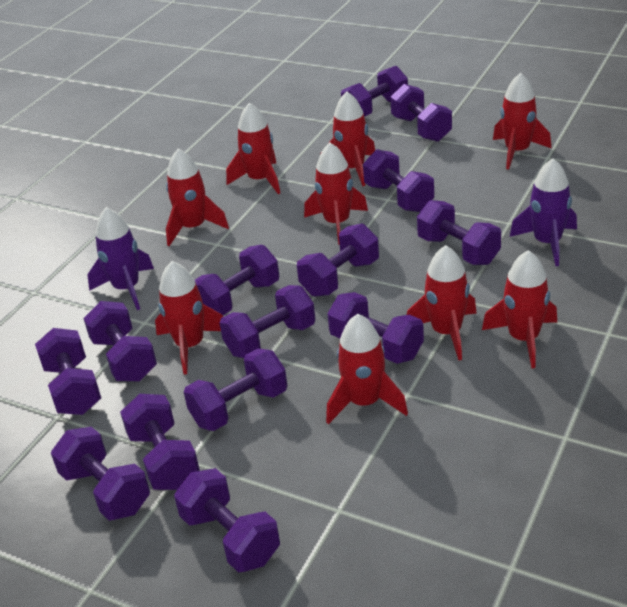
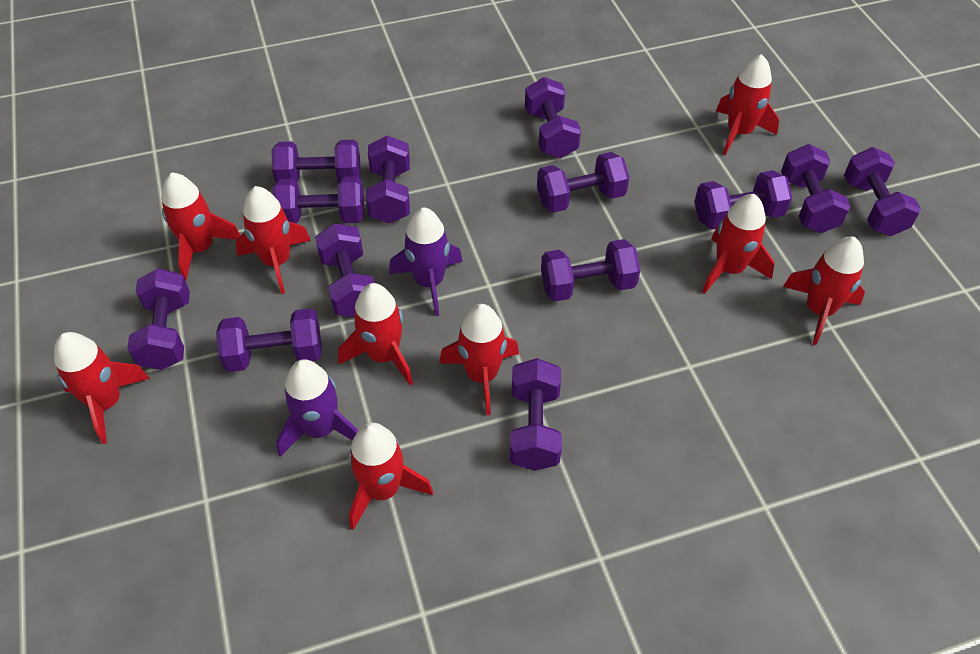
purple dumbbell: [35,328,101,415] [51,427,150,521] [83,301,157,381] [120,394,200,490] [174,468,280,572] [184,348,287,431] [195,245,279,315] [220,285,316,358] [297,224,379,297] [327,292,424,364] [341,66,408,117] [363,149,434,212] [390,84,452,142] [417,200,501,265] = 14 -> [127,268,190,370] [216,308,322,372] [272,140,360,183] [272,176,364,224] [315,223,374,317] [366,135,410,224] [510,358,562,471] [525,77,581,158] [537,152,629,213] [541,239,640,301] [694,170,792,229] [781,144,851,233] [844,147,921,236] = 13

